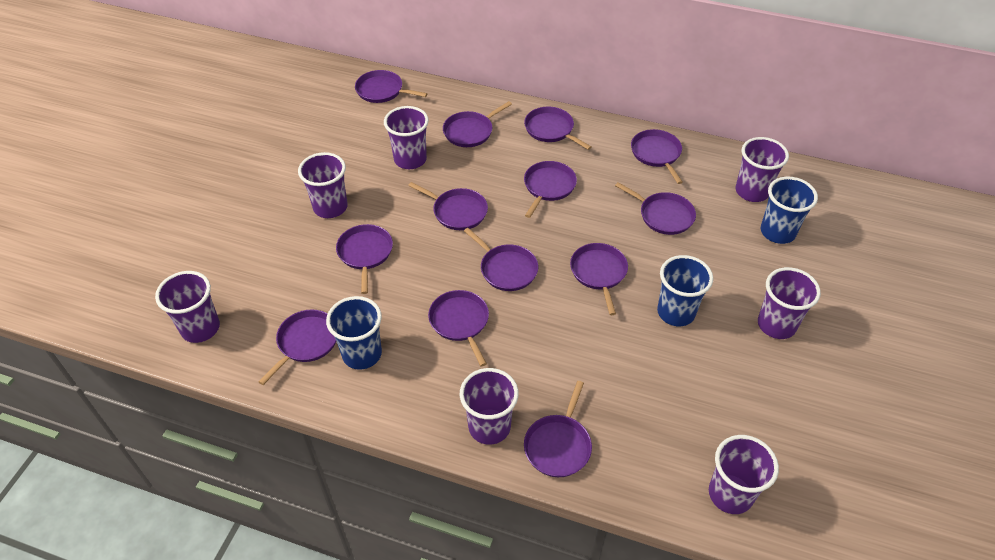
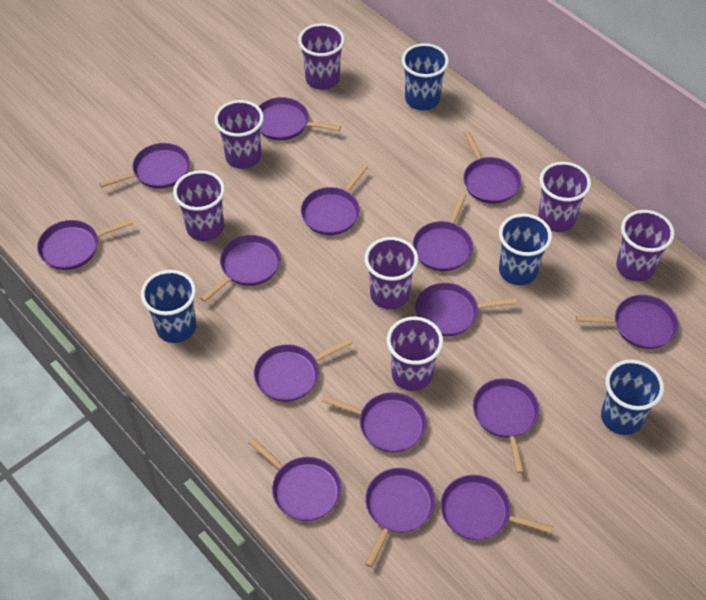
blue cup: [326,296,382,370] [657,255,713,326] [761,177,818,244] = 3 -> [141,270,196,343] [401,43,449,110] [499,213,552,285] [601,360,664,435] = 4
purple pan: [258,310,336,385] [336,224,393,294] [355,70,427,103] [408,182,488,230] [428,290,489,366] [443,101,512,147] [464,228,538,291] [524,107,591,150] [524,161,577,218] [524,381,592,477] [570,243,628,315] [615,182,696,235] [631,129,683,184] = 13 -> [37,219,133,270] [100,143,190,189] [200,235,281,302] [249,438,342,521] [254,339,352,402] [259,97,341,140] [301,164,368,235] [322,392,427,453] [365,468,435,568] [413,193,473,271] [415,283,517,336] [440,475,554,540] [463,131,521,204] [473,378,539,473] [576,295,679,349] = 15

